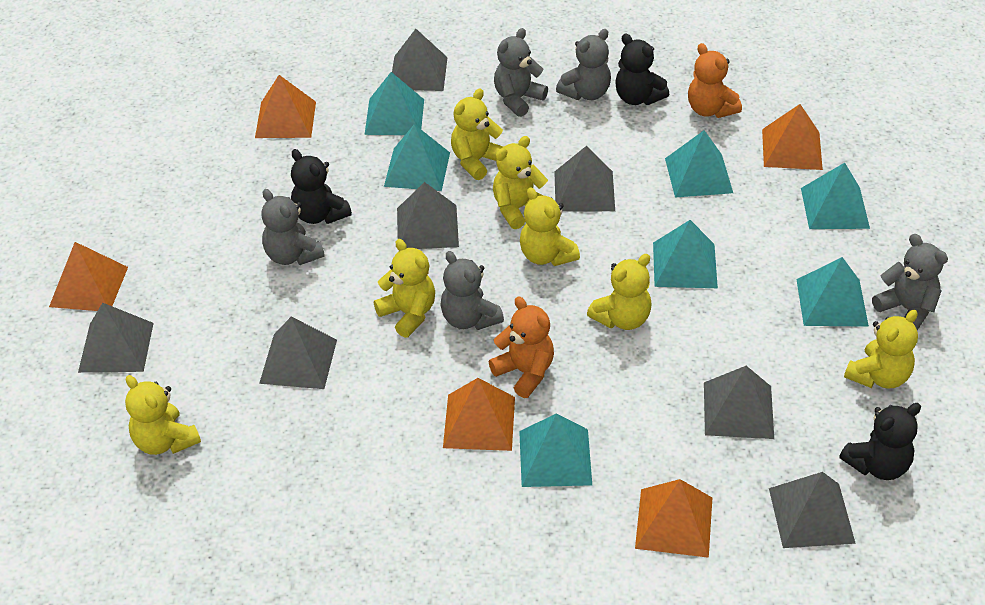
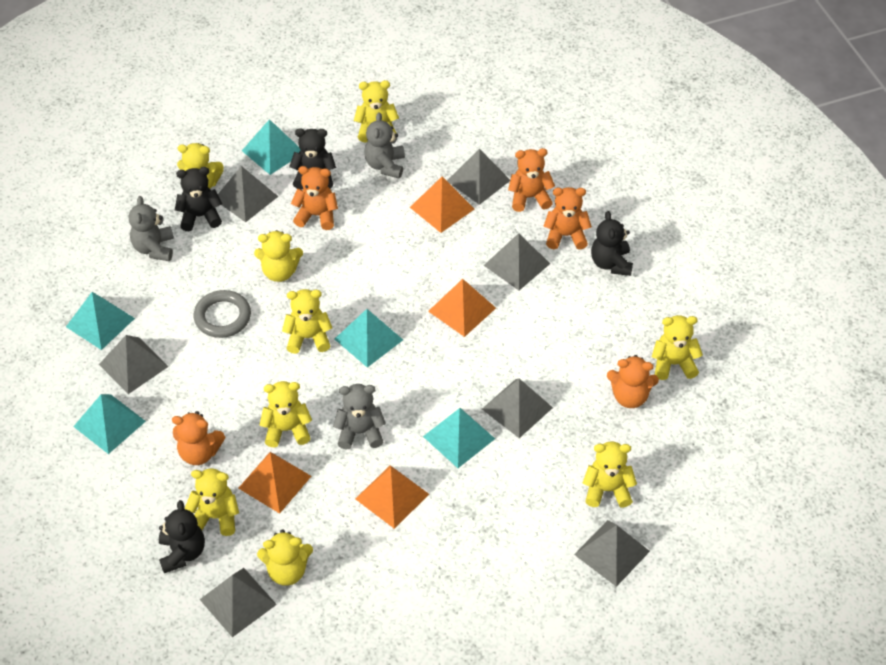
black teddy bear: [291,149,352,224] [615,33,669,105] [840,403,921,480] = 3 -> [159,500,205,573] [175,167,222,231] [289,128,336,190] [591,211,633,276] = 4
grey ring: none = 0 -> [194,290,251,338] = 1
grey teddy bear: [261,189,325,265] [440,251,504,330] [494,28,548,117] [556,29,611,100] [872,234,948,330] = 5 -> [129,196,174,261] [333,384,386,450] [364,112,405,178] = 3
orange pyramid: [49,242,128,311] [255,75,316,138] [443,378,515,451] [635,479,712,558] [762,104,823,170] = 5 -> [238,452,311,513] [355,465,429,529] [410,177,474,233] [428,279,496,337] = 4
orange teddy bear: [489,296,554,398] [688,43,742,118] = 2 -> [172,411,226,465] [291,166,338,230] [508,148,555,212] [543,187,592,250] [607,355,659,408] = 5
turquoise pyramid: [364,72,424,135] [384,124,450,191] [519,413,592,487] [653,220,718,288] [665,130,733,197] [796,257,869,327] [801,163,870,229] = 7 -> [66,292,135,350] [73,394,146,454] [242,119,300,175] [335,309,403,368] [423,408,495,468] = 5
yellow teddy bear: [125,375,201,455] [374,239,435,338] [451,89,503,180] [493,136,548,229] [520,187,580,266] [587,254,652,330] [844,310,918,389] = 7 -> [177,143,224,189] [185,468,239,536] [254,230,303,282] [257,529,313,586] [260,381,312,447] [282,289,332,354] [354,80,399,142] [583,441,637,507] [652,315,703,380] = 9

